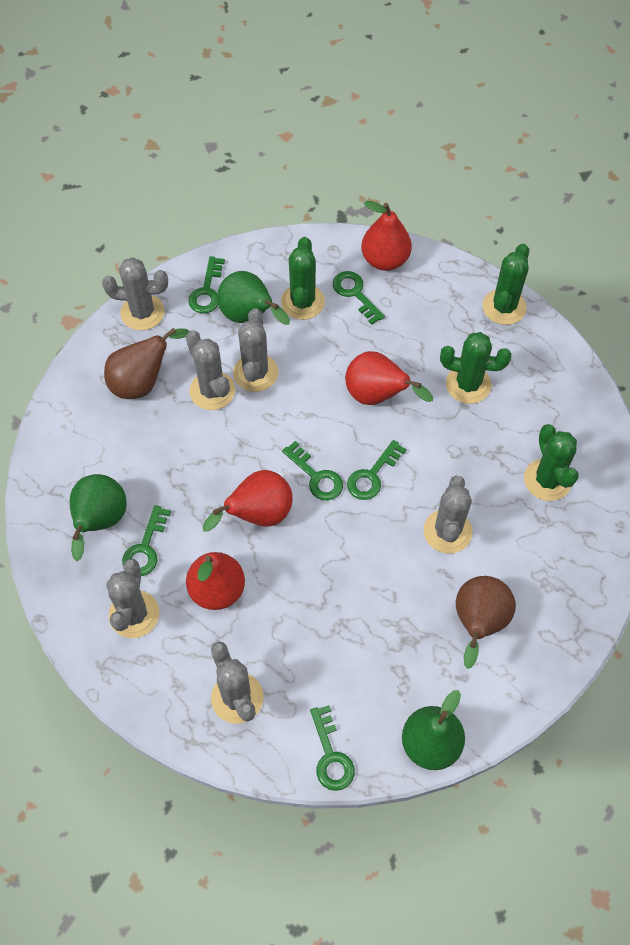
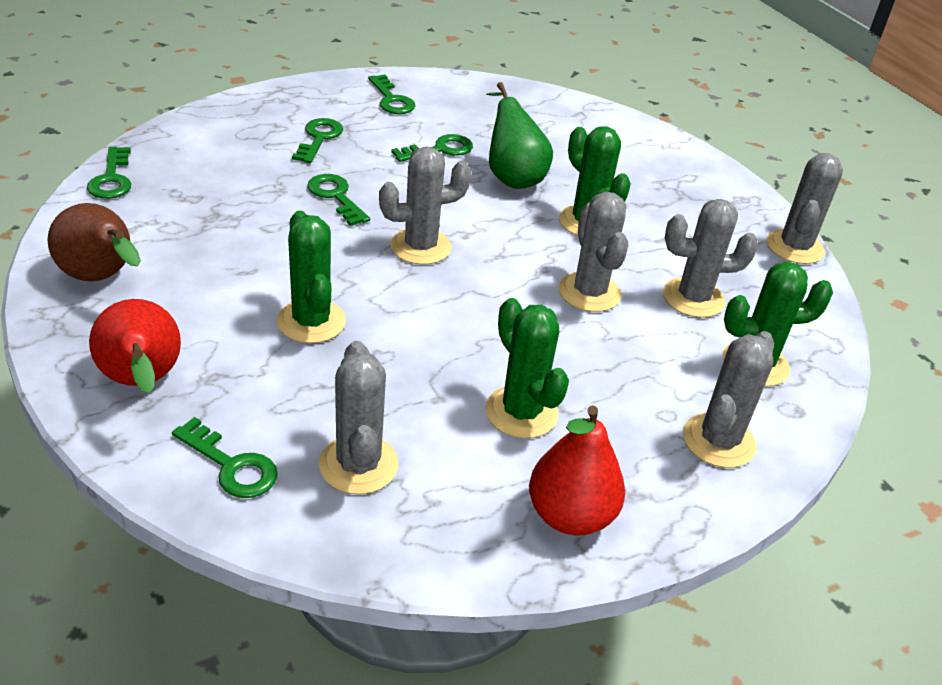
brown pear: [104,328,189,399] [456,576,516,669] = 2 -> [47,203,141,281] = 1
green pear: [70,474,127,561] [217,271,290,325] [402,690,465,770] = 3 -> [486,82,553,189] = 1
red pear: [186,552,245,610] [203,470,293,532] [345,351,433,405] [361,201,412,271] = 4 -> [89,299,181,393] [529,405,625,535] = 2

